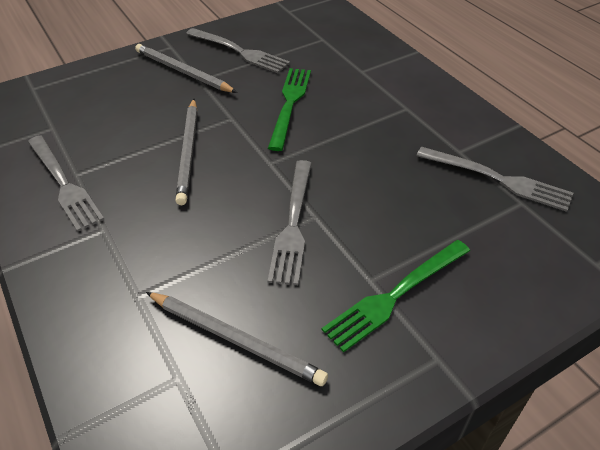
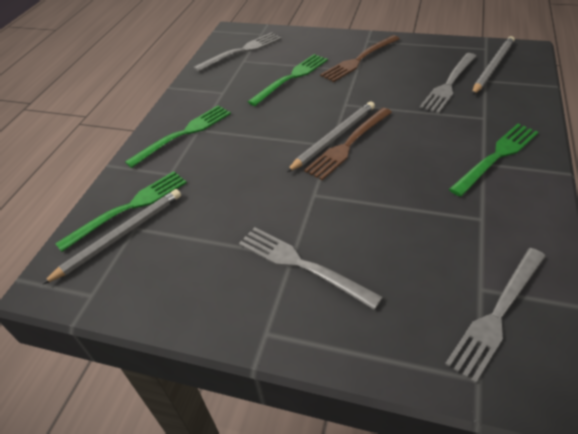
brown fork: none = 0 -> [304,108,392,180] [320,35,400,82] = 2
green fork: [268,68,311,151] [322,240,470,353] = 2 -> [55,171,187,252] [125,105,231,168] [248,54,328,106] [449,124,538,197] = 4

